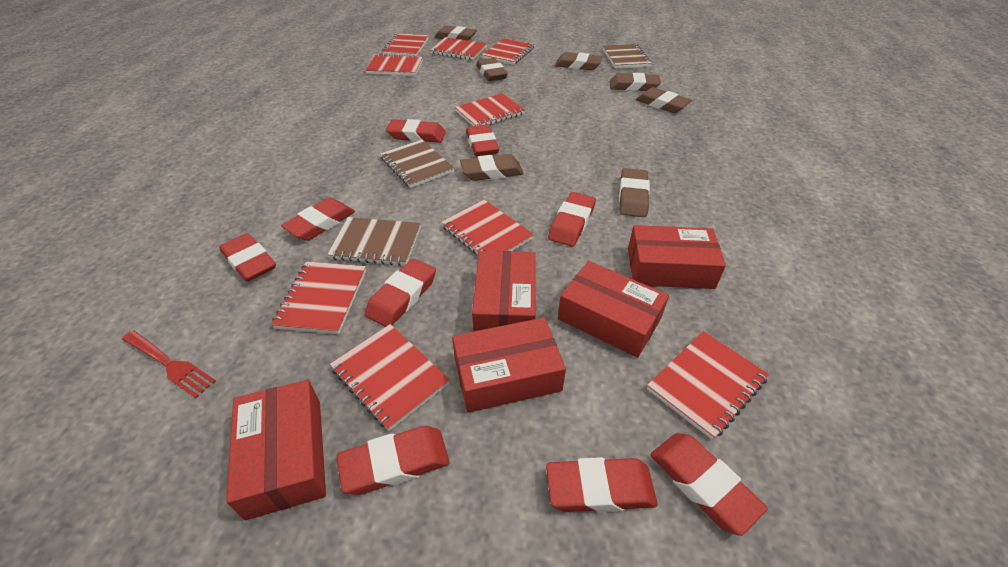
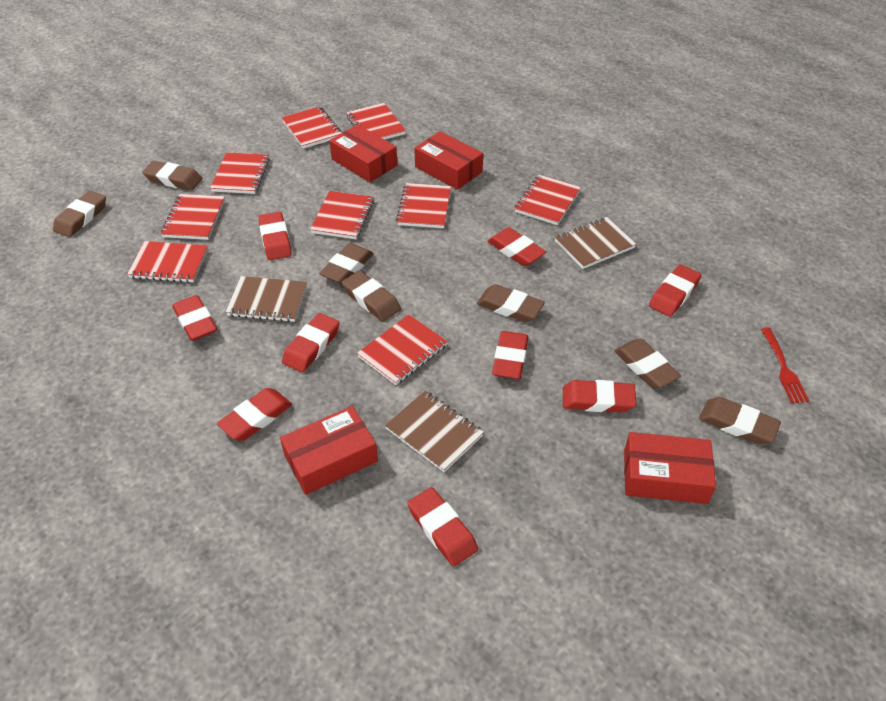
red box: [226,380,326,520] [452,317,566,413] [472,251,536,332] [558,261,669,358] [628,225,726,289] = 5 -> [280,406,378,495] [329,124,397,182] [414,131,483,190] [624,432,716,504] = 4

